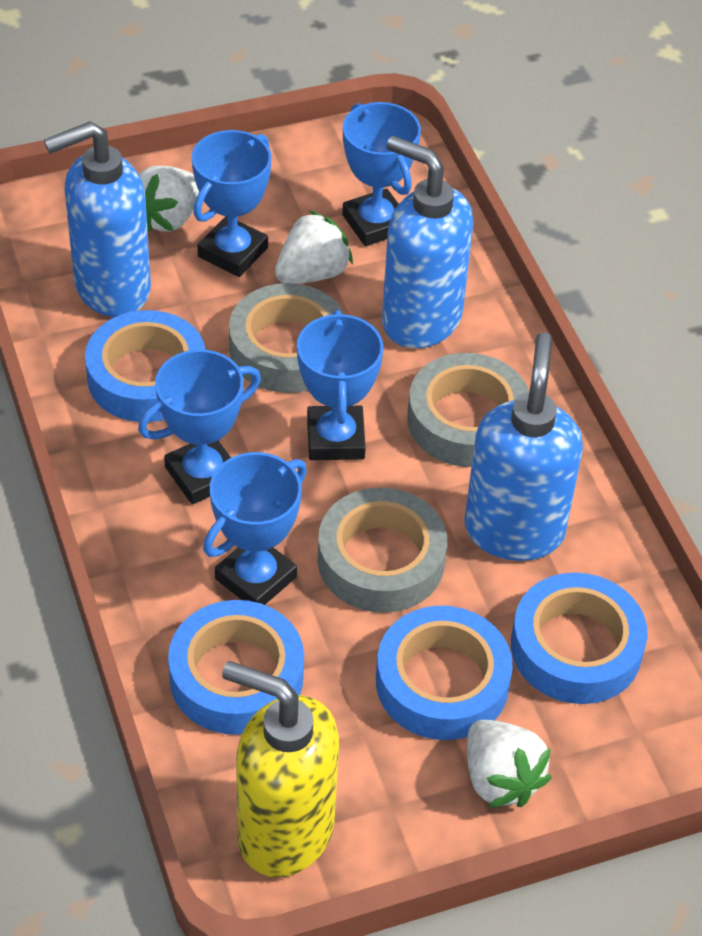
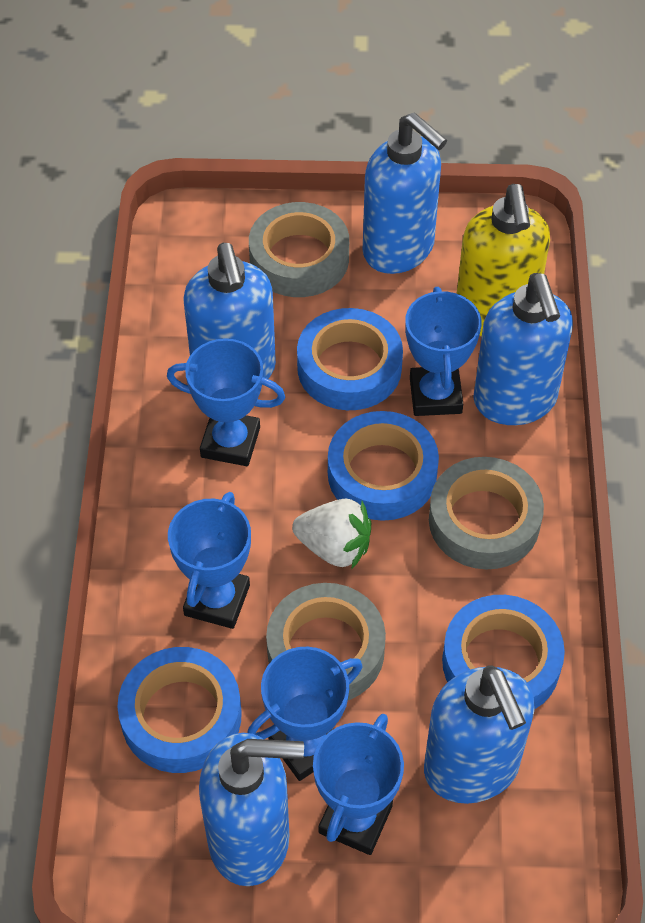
blue soap dispenser: [44,121,151,317] [382,136,473,348] [465,332,583,561] = 3 -> [183,243,276,379] [199,733,304,886] [363,112,447,274] [424,665,535,804] [473,273,573,425] = 5
white strawberry: [139,166,199,232] [275,210,353,284] [467,720,552,808] = 3 -> [292,499,371,569] = 1

